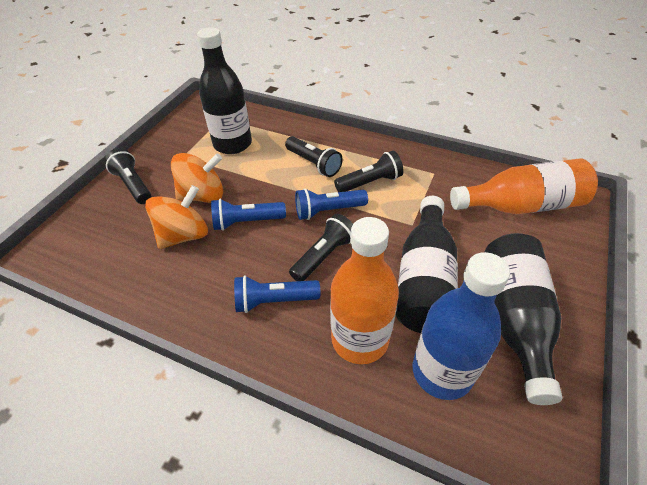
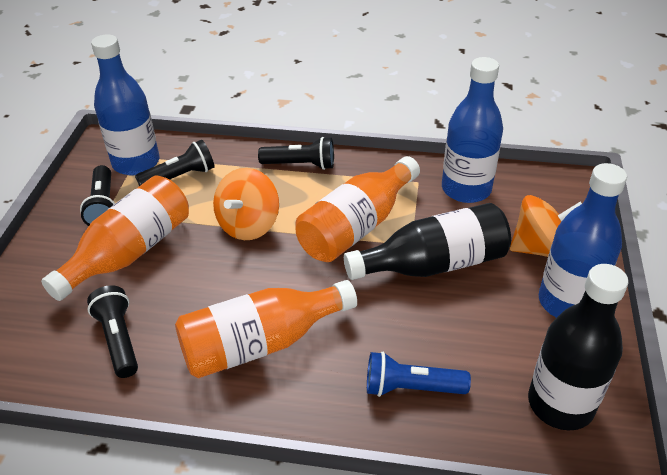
black bottle: [197,27,252,154] [396,196,458,333] [485,233,563,405] = 3 -> [344,203,511,280] [528,264,629,430] = 2
blue bottle: [413,252,510,400] = 1 -> [91,34,159,175] [442,57,503,203] [539,163,627,318] = 3
blue flashlight: [211,199,286,231] [234,275,320,313] [295,189,368,220] = 3 -> [367,352,471,397] = 1
orange bottle: [330,217,399,364] [450,159,598,214] = 2 -> [41,176,189,301] [175,280,357,378] [295,156,420,262] = 3

